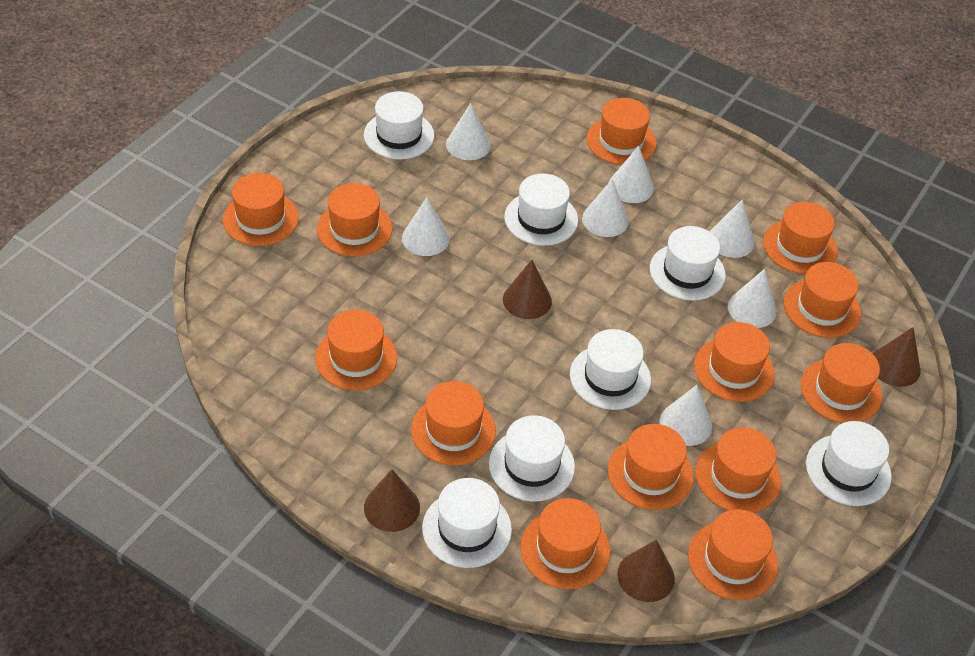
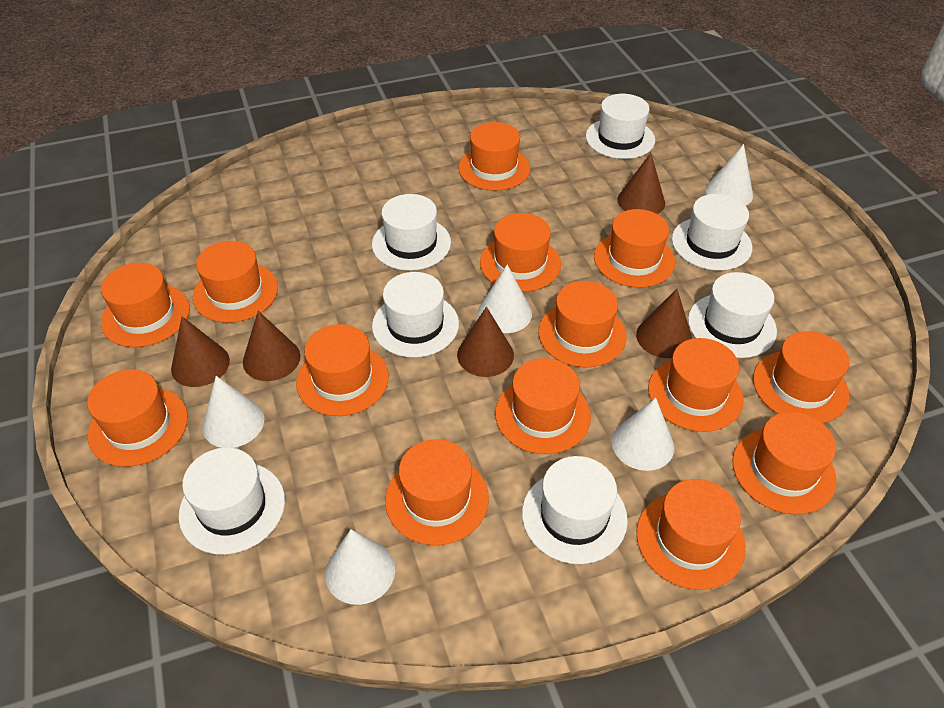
brown cone: [364,469,420,532] [503,260,552,319] [617,539,675,602] [873,327,921,387] = 4 -> [171,316,230,387] [243,311,300,381] [457,306,514,377] [617,153,665,214] [636,289,692,358] = 5
orange hat: [223,173,299,246] [315,310,397,390] [317,183,393,257] [411,381,496,465] [520,498,610,589] [587,98,656,165] [608,424,694,510] [688,509,778,600] [694,322,775,402] [695,427,781,513] [763,202,838,274] [784,262,861,338] [801,343,882,423] = 13 -> [87,369,188,467] [101,263,190,347] [193,241,278,323] [296,324,389,416] [385,439,489,545] [458,122,530,191] [480,213,561,292] [495,358,591,454] [538,281,627,367] [594,209,675,288] [636,479,746,590] [648,338,744,432] [732,412,837,515] [753,331,849,423] = 14
white cone: [402,197,450,256] [446,103,491,160] [582,179,629,237] [609,146,654,203] [659,385,712,446] [710,200,754,258] [728,269,777,328] = 7 -> [203,376,264,448] [325,529,395,605] [478,265,532,333] [612,398,674,471] [705,144,753,206] = 5

